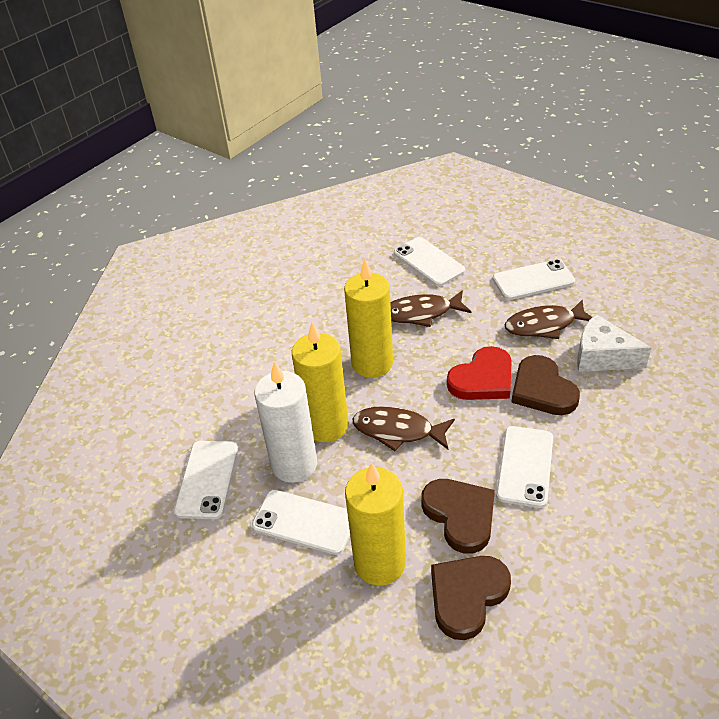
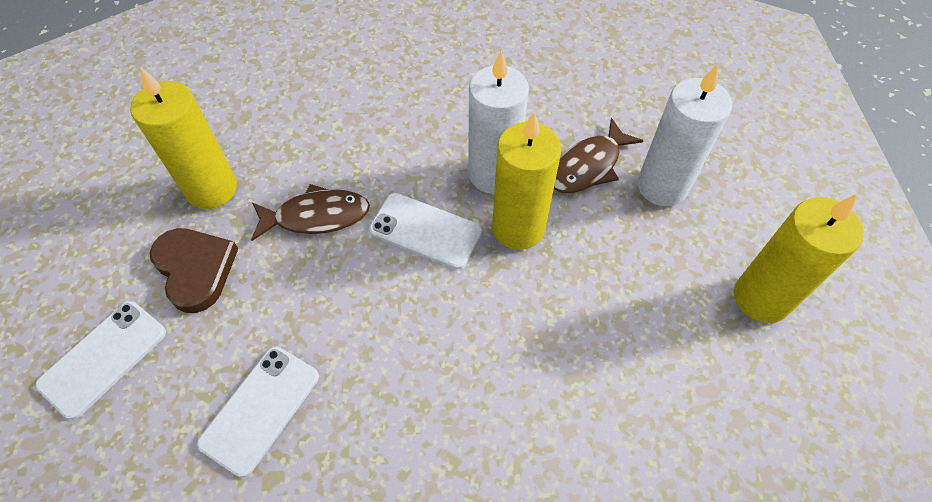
brown fish: [353,406,455,451] [390,290,471,327] [505,300,592,339] = 3 -> [251,184,370,241] [554,118,644,193] = 2
brown heart: [421,479,495,554] [431,556,511,640] [511,355,580,415] = 3 -> [150,228,238,313] = 1
red heart: [447,346,512,400] = 1 -> none = 0
white candle: [254,361,317,483] = 1 -> [468,50,529,194] [638,64,732,206] = 2
white cheese: [577,314,651,372] = 1 -> none = 0
white phone: [174,441,238,519] [252,490,350,555] [394,237,465,286] [493,259,575,300] [496,426,553,508] = 5 -> [36,301,166,420] [197,347,319,477] [369,193,482,269] = 3

